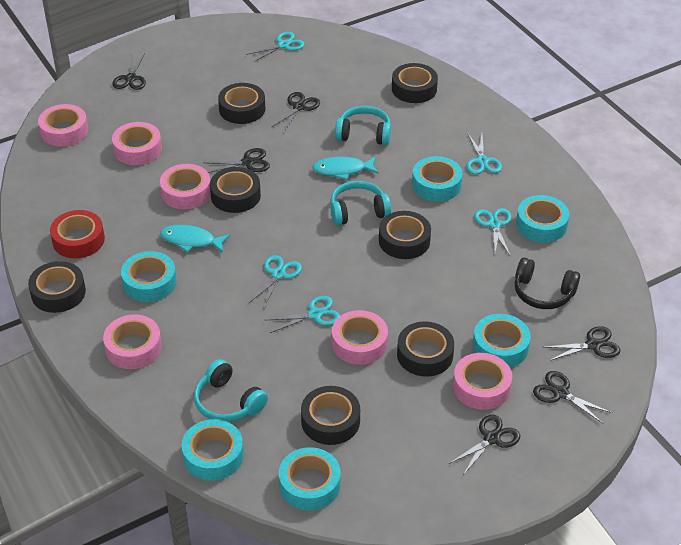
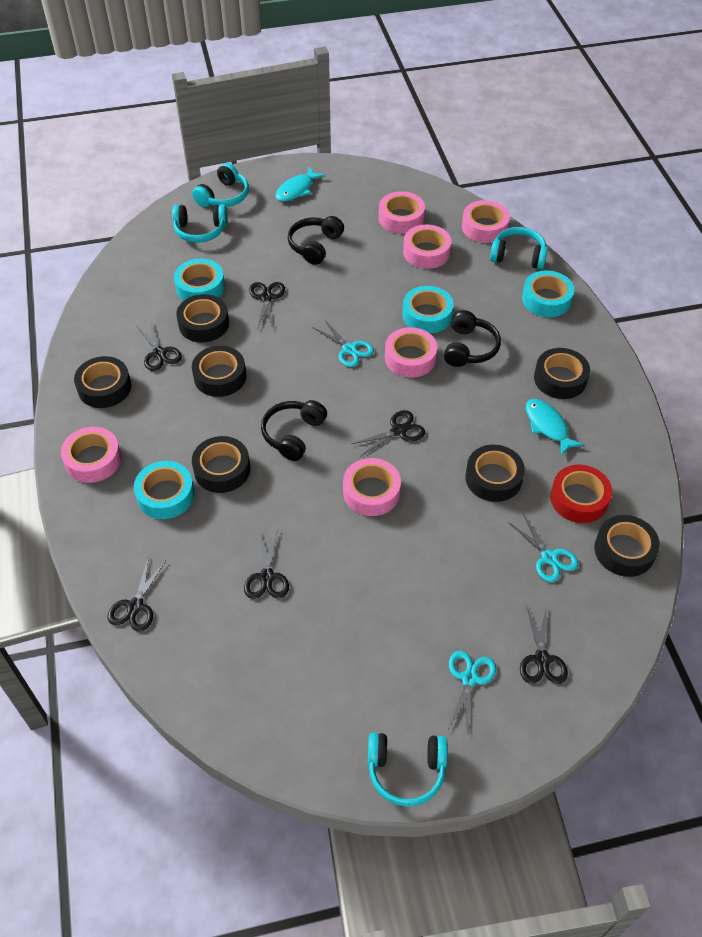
black headphones: [515,257,580,309] = 1 -> [261,400,327,461] [288,216,344,265] [444,310,501,367] = 3
turquoise headphones: [194,359,268,422] [330,181,391,225] [335,106,391,145] = 3 -> [172,204,227,243] [192,163,249,207] [368,733,448,807] [490,227,548,269] = 4
turquoise scissors: [246,32,305,62] [249,255,302,308] [267,296,340,333] [466,133,502,174] [474,208,512,256] = 5 -> [314,319,374,367] [447,651,496,733] [508,514,578,582] = 3
turquoise tape: [121,251,177,302] [182,419,244,481] [279,447,341,511] [412,156,462,201] [473,314,531,368] [516,195,569,242] = 6 -> [134,461,195,519] [174,259,225,301] [402,286,454,333] [522,270,574,317] = 4

